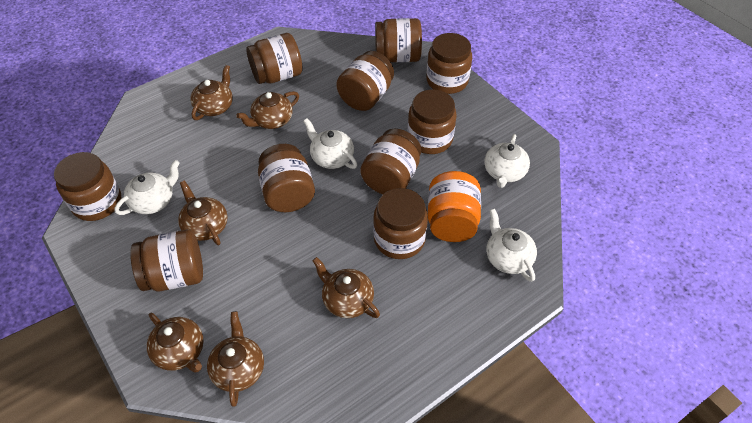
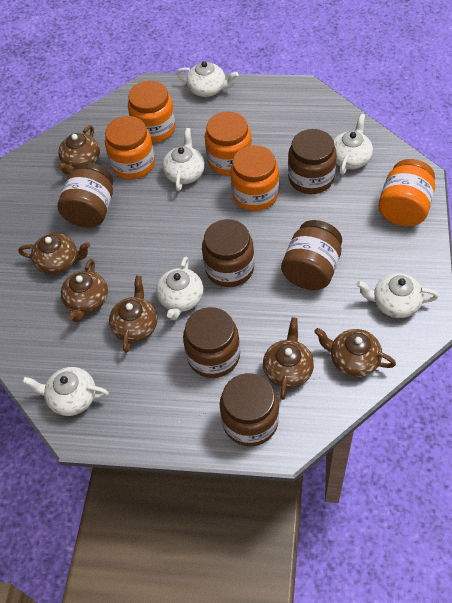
brown jar: [54,152,121,221] [130,229,203,292] [246,33,303,84] [258,144,315,212] [336,51,394,111] [360,129,421,194] [373,188,428,259] [375,18,422,62] [407,90,457,154] [426,33,472,94] = 10 -> [58,162,113,228] [183,307,240,378] [202,219,254,287] [220,373,279,446] [281,220,342,290] [288,129,337,194] = 6
orange jar: [428,171,481,242] = 1 -> [105,116,155,179] [128,81,176,143] [205,112,252,176] [230,145,279,211] [378,159,435,226] = 5
white teapot: [114,160,180,215] [303,119,357,169] [484,134,530,188] [486,209,537,282] = 4 -> [22,367,109,416] [156,257,204,320] [162,128,205,191] [177,61,239,97] [334,114,373,175] [357,273,438,318] = 6

